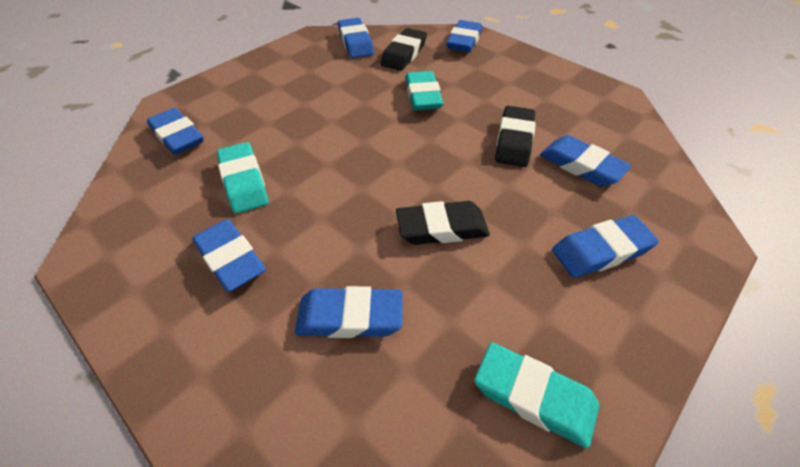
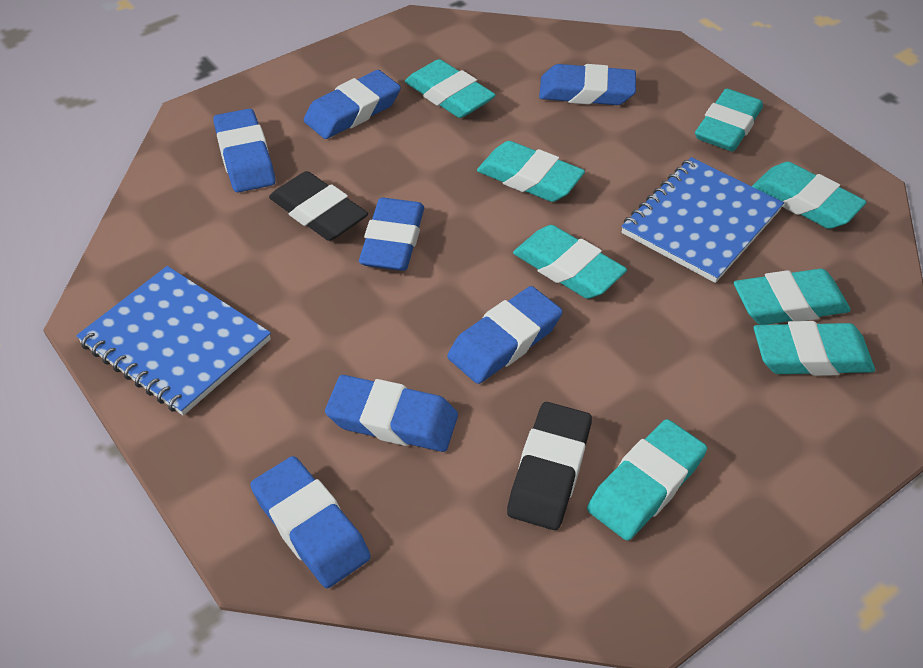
black eraser: [380,28,427,71] [396,201,490,245] [495,106,536,167] = 3 -> [269,171,368,241] [507,402,592,530] = 2
blue notebook: none = 0 -> [76,266,271,416] [621,157,784,283] = 2
turquoise eraser: [217,142,269,214] [405,71,443,110] [474,343,599,449] = 3 -> [405,59,496,118] [477,141,585,202] [513,225,627,299] [587,419,707,541] [695,89,763,151] [734,269,851,325] [752,162,866,229] [754,321,875,376] = 8

